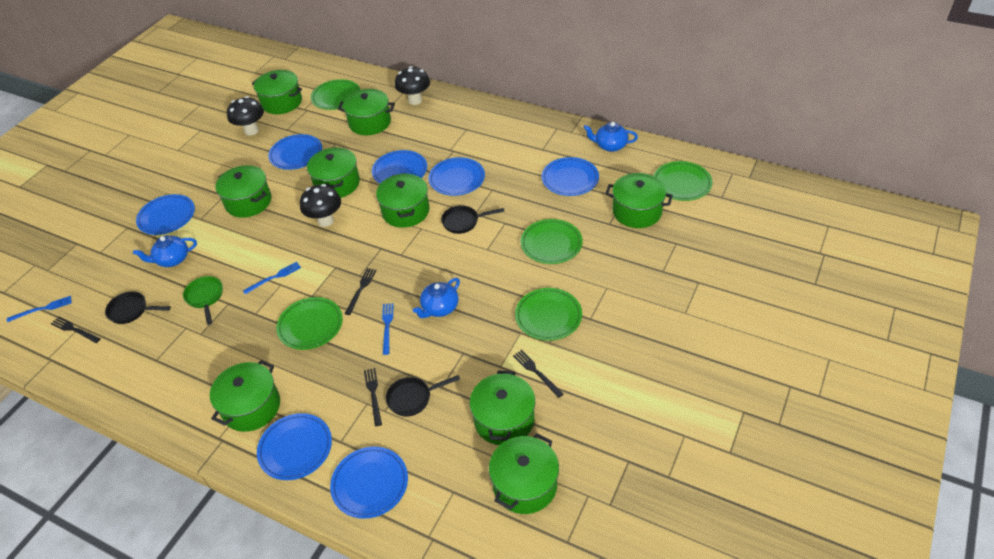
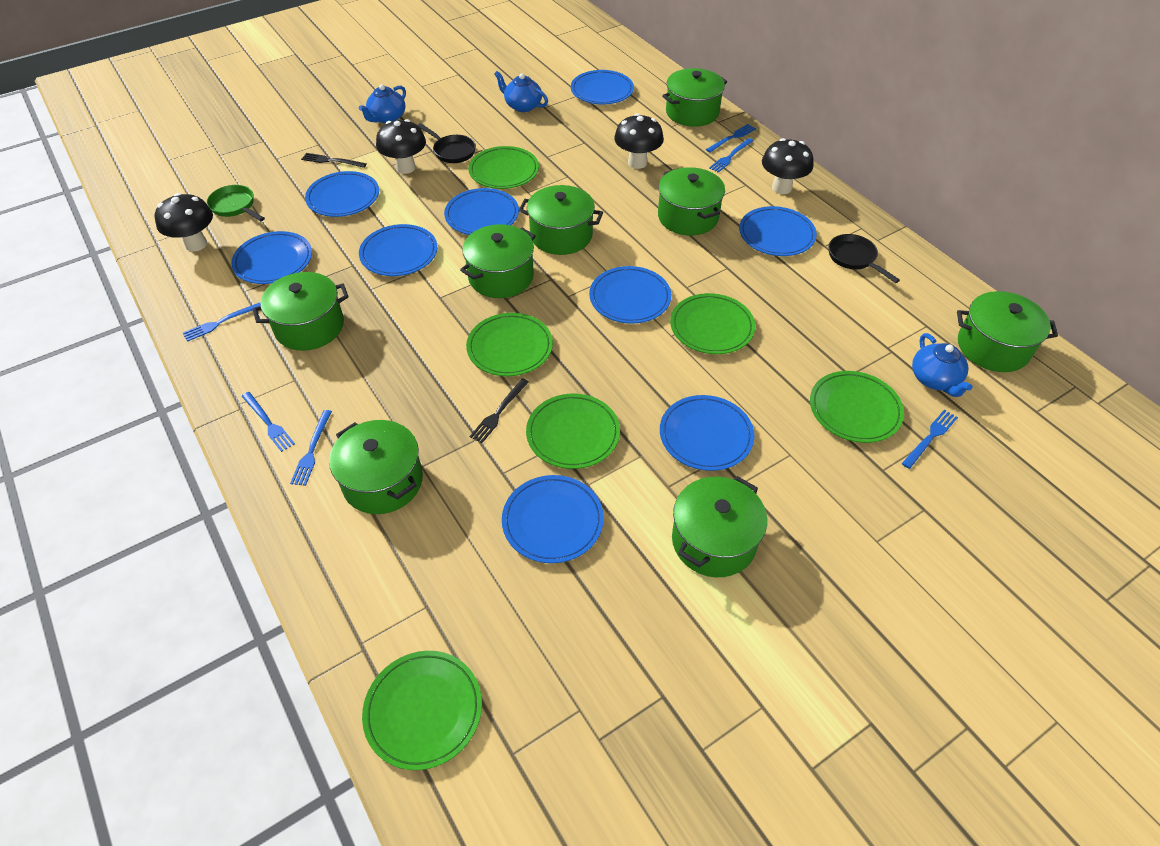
black fork: [51,316,101,343] [345,268,376,315] [364,368,382,426] [513,350,563,398] = 4 -> [301,153,367,168] [470,378,529,443] = 2
black mushroom: [227,96,264,136] [300,184,341,227] [395,66,430,105] = 3 -> [155,193,213,252] [376,119,426,174] [614,114,664,169] [762,138,813,194] = 4
black pan: [105,291,171,324] [386,375,460,417] [441,205,505,234] = 3 -> [417,123,476,163] [829,234,900,283] = 2
blue fork: [7,296,72,322] [243,262,301,294] [382,303,394,355] = 3 -> [183,303,261,342] [242,392,295,452] [290,410,332,486] [706,124,756,152] [709,138,754,173] [902,410,958,469] = 6
blue plate: [136,194,195,235] [257,413,332,480] [268,134,322,170] [330,447,408,519] [372,150,427,184] [429,157,485,196] [542,157,599,196] = 7 -> [231,231,312,284] [305,171,379,217] [359,224,437,276] [444,188,519,235] [502,475,604,563] [571,70,634,105] [589,266,671,324] [660,395,754,471] [739,206,817,256] = 9
green plate: [276,297,343,350] [311,79,361,110] [515,288,582,341] [521,219,583,264] [654,161,713,201] = 5 -> [362,651,482,770] [466,313,553,376] [468,146,539,189] [526,394,620,469] [670,293,755,354] [810,371,904,443] = 6
green pot: [210,360,280,432] [215,165,271,218] [252,70,302,114] [307,147,360,198] [338,89,395,135] [376,173,429,228] [470,371,535,445] [489,433,559,514] [605,173,673,228] = 9 -> [253,272,349,351] [329,420,423,514] [460,224,536,298] [519,185,603,255] [658,167,725,236] [662,68,727,127] [672,476,767,577] [957,291,1058,372] = 8

